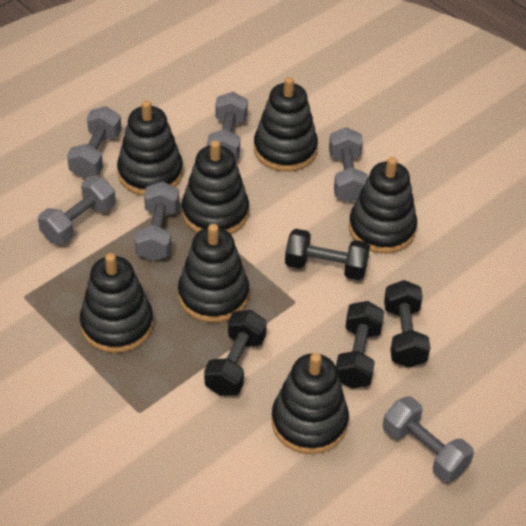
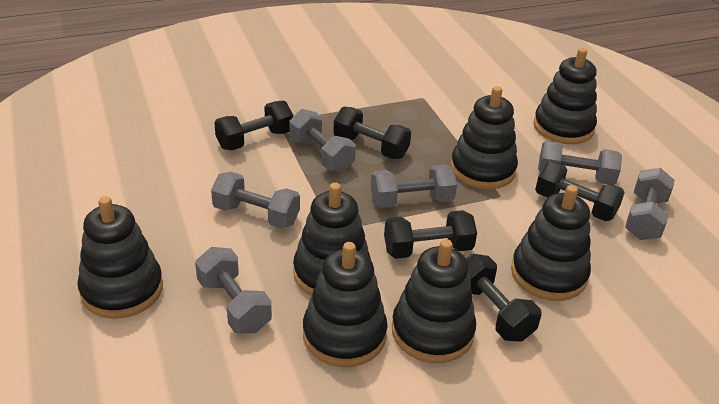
black dumbbell: [204,310,267,396] [285,229,370,280] [336,301,384,389] [384,280,430,368] = 4 -> [214,101,293,150] [333,107,411,159] [384,210,477,259] [466,254,541,342] [535,162,625,221] = 5

